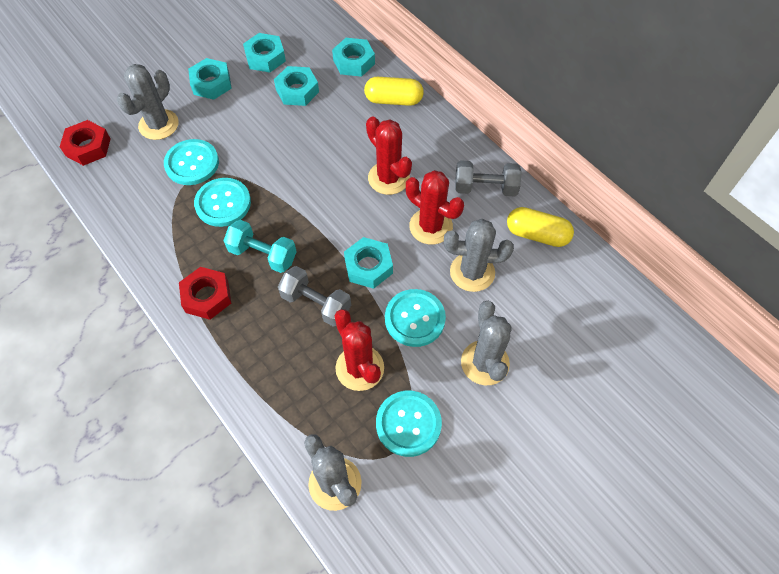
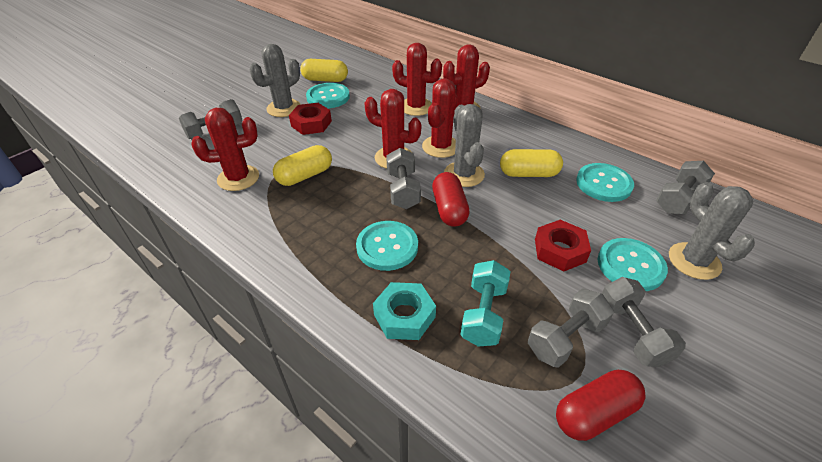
grey cactus: [117,64,179,140] [304,434,362,511] [444,219,514,292] [461,301,512,385] = 4 -> [250,44,301,117] [444,104,485,187] [669,182,755,280] = 3
grey dumbbell: [278,266,351,327] [455,160,522,197] = 2 -> [179,99,243,139] [386,148,421,209] [528,288,614,368] [602,277,686,367] [656,161,715,214] = 5
red cactus: [334,309,384,391] [366,116,412,195] [406,170,464,245] = 3 -> [191,108,259,191] [364,89,421,169] [392,43,442,116] [422,79,457,158] [443,44,490,109] = 5
red capsule: none = 0 -> [432,172,470,226] [556,370,645,441] = 2
turquoise nut: [188,58,232,100] [243,33,286,73] [274,66,319,106] [332,38,375,77] [344,237,393,289] = 5 -> [373,282,436,340] = 1
yellow capsule: [364,77,424,106] [507,207,574,247] = 2 -> [273,145,332,186] [300,59,348,82] [500,149,563,177] = 3

